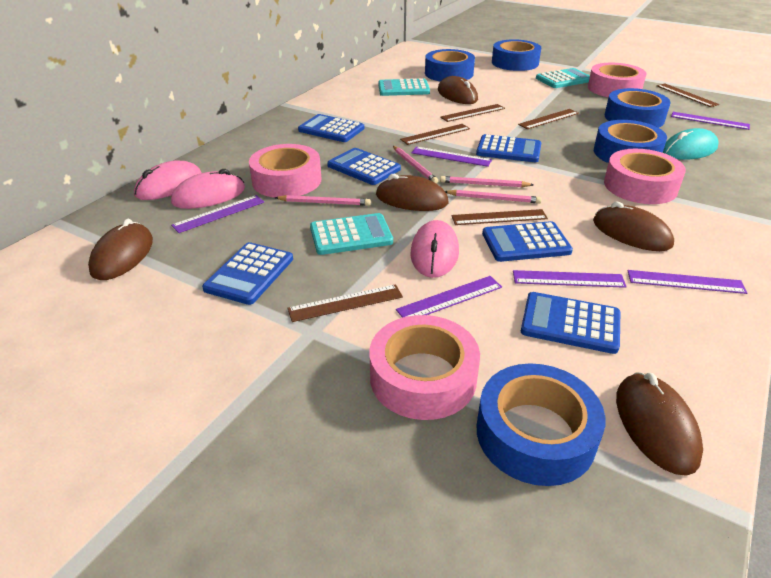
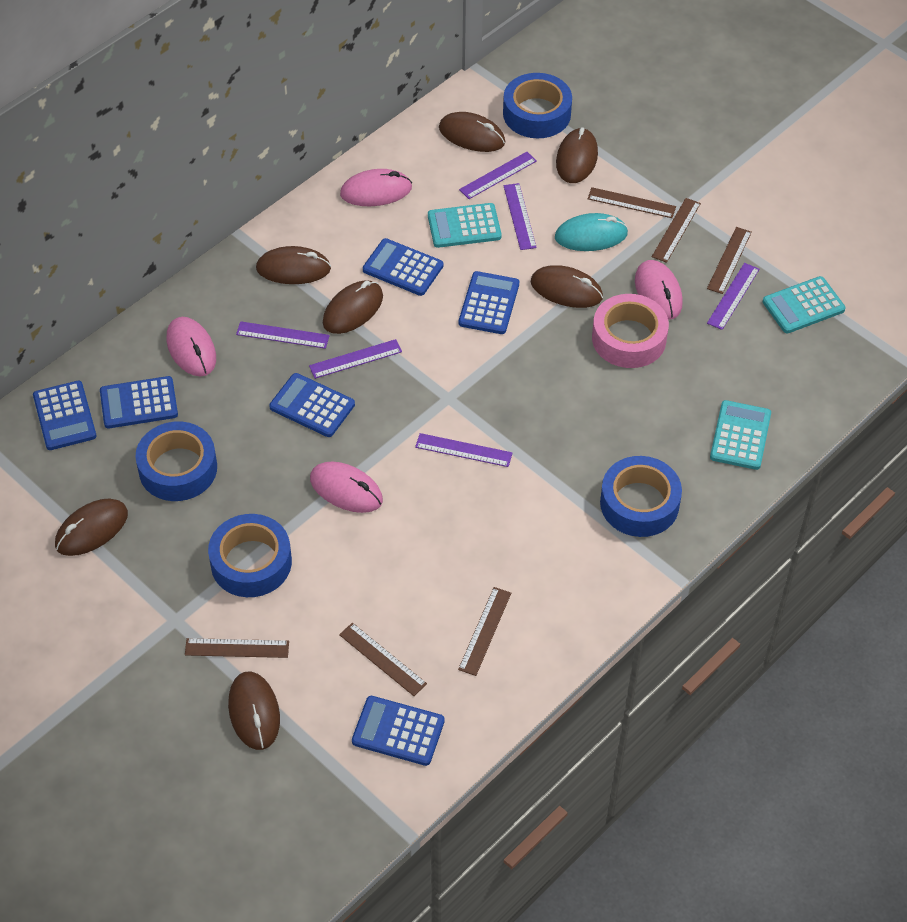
blue tape: [425,49,475,82] [477,363,605,486] [492,39,541,71] [594,120,667,163] [604,88,671,128] = 5 -> [136,421,217,501] [208,514,292,597] [503,73,572,138] [600,456,682,537] = 4
brown mouse: [88,219,153,280] [376,174,448,211] [438,76,478,104] [593,202,674,251] [616,372,703,476] = 5 -> [55,498,128,556] [228,672,280,750] [256,246,331,284] [323,280,383,334] [439,112,506,152] [531,265,603,308] [556,127,598,183] = 7
pink mouse: [134,160,201,200] [171,169,245,209] [410,220,459,278] = 3 -> [166,317,216,376] [310,461,383,513] [340,169,412,206] [635,260,683,319] = 4
pink pencil: [275,195,371,206] [393,146,438,184] [440,176,533,187] [445,190,542,204] = 4 -> none = 0
pink tape: [249,144,322,198] [369,315,480,420] [588,63,646,97] [604,149,686,204] = 4 -> [592,294,669,368] = 1

